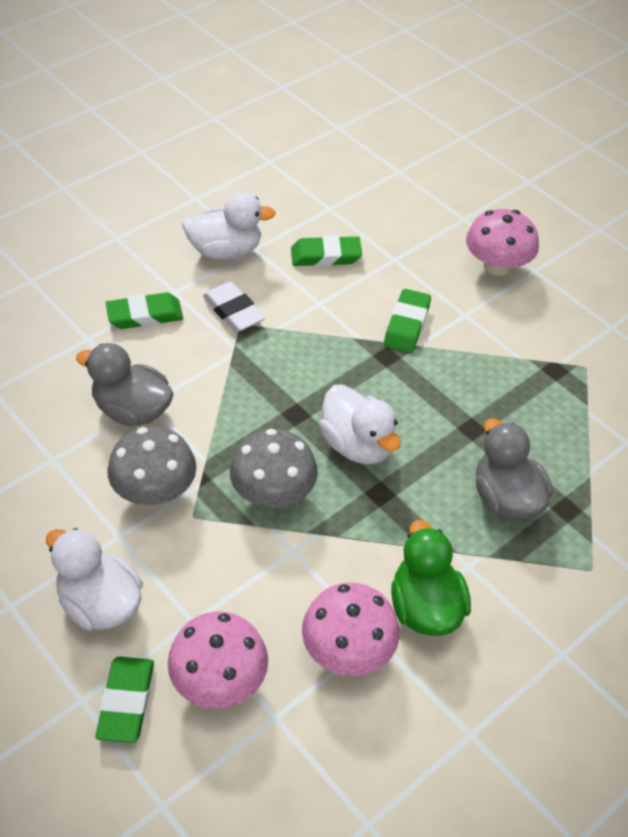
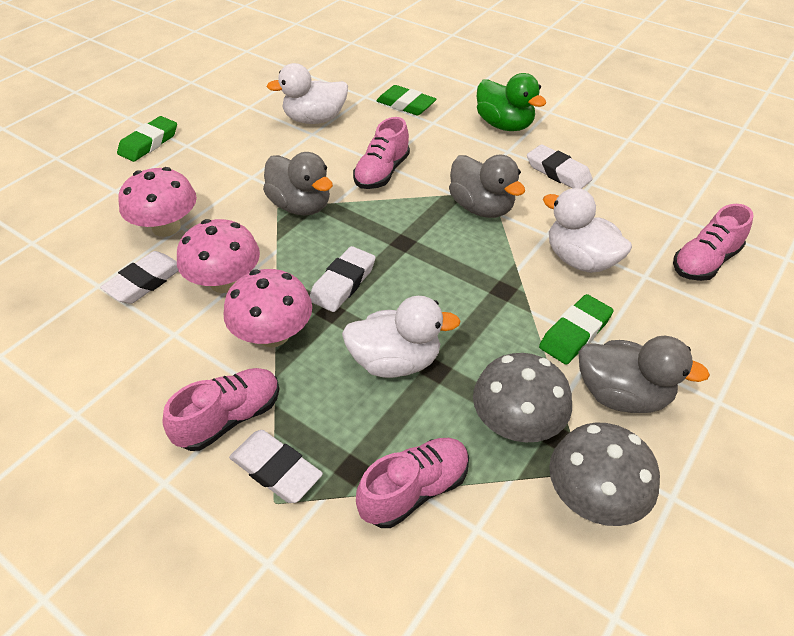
green eraser: [96,656,154,743] [106,292,183,329] [291,235,362,267] [384,289,431,353] = 4 -> [117,116,177,162] [377,85,436,116] [539,294,613,365] = 3
grey duck: [76,343,174,426] [476,418,553,520] = 2 -> [263,152,333,215] [449,154,525,218] [579,336,710,413] = 3
pink shoe: none = 0 -> [163,368,279,451] [353,117,410,189] [356,438,469,528] [673,204,753,281] = 4
white eraser: [203,281,265,332] = 1 -> [100,251,178,304] [229,430,323,503] [310,246,376,312] [527,144,593,189] = 4

